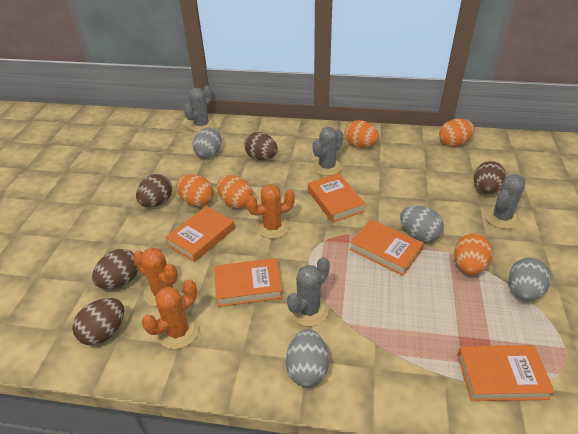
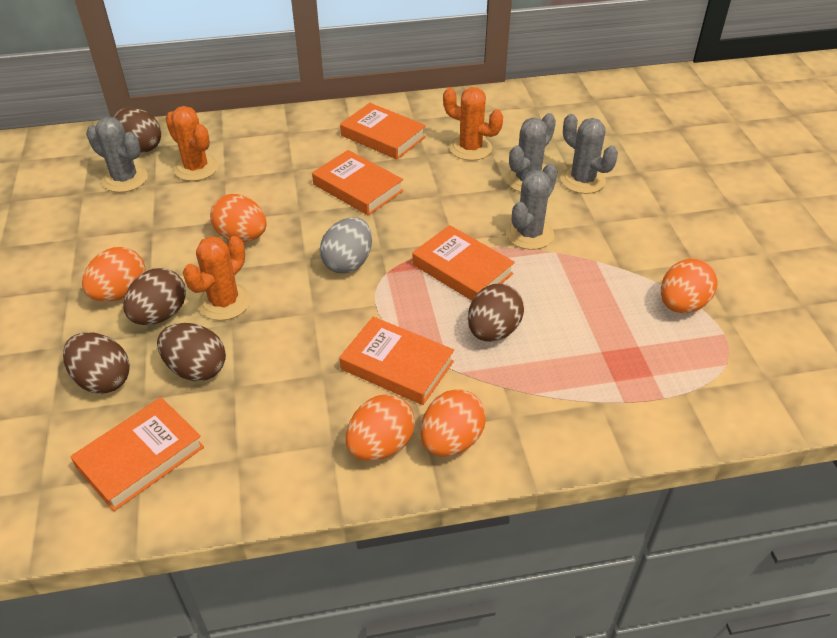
grey egg: [193,127,222,158] [286,329,329,387] [400,206,444,242] [509,258,551,301] = 4 -> [320,217,372,273] = 1

